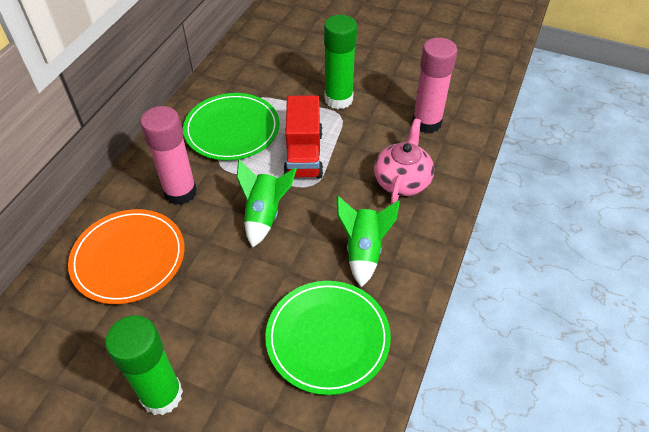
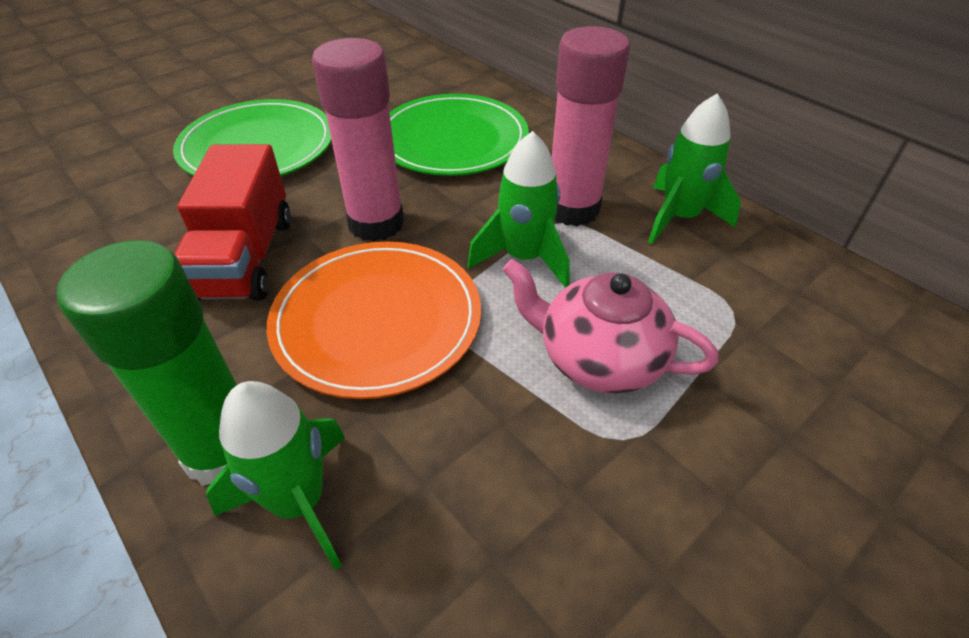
green glue stick: [105,315,183,415] [324,15,357,109] = 2 -> [57,240,237,486] = 1
green rocket: [237,160,297,247] [337,196,400,287] = 2 -> [206,381,345,570] [467,131,570,288] [648,94,741,244] = 3

